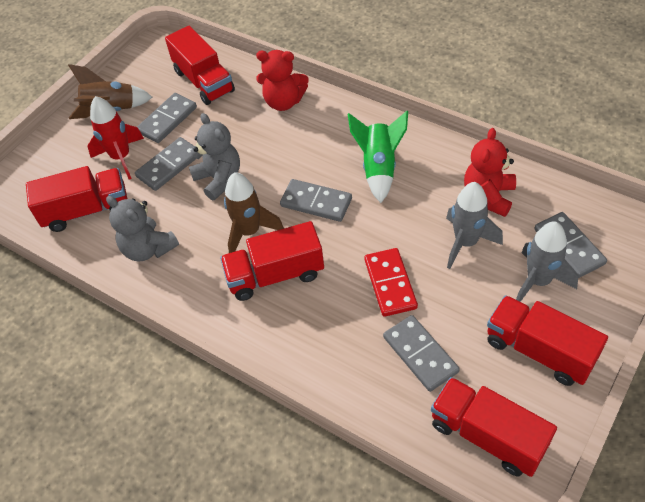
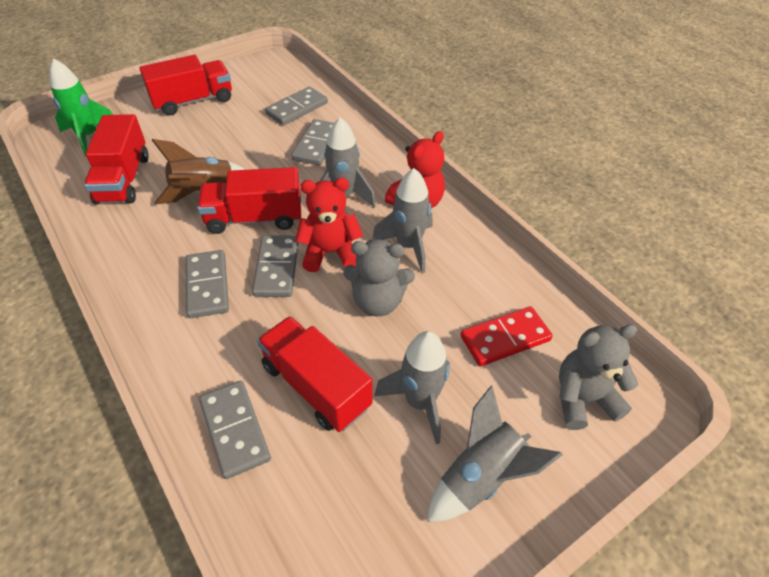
brown rocket: [68,64,152,119] [224,172,284,253] = 2 -> [152,139,245,205] = 1
grey rocket: [446,182,503,269] [516,221,579,302] = 2 -> [320,117,376,207] [372,168,432,273] [374,331,450,444] [427,385,563,522] = 4
red rocket: [87,96,144,179] = 1 -> none = 0
red truck: [26,166,127,232] [165,26,235,105] [220,221,324,301] [431,377,557,477] [487,295,608,386] = 5 -> [84,114,149,204] [139,55,232,116] [197,167,301,234] [257,316,373,432] = 4

